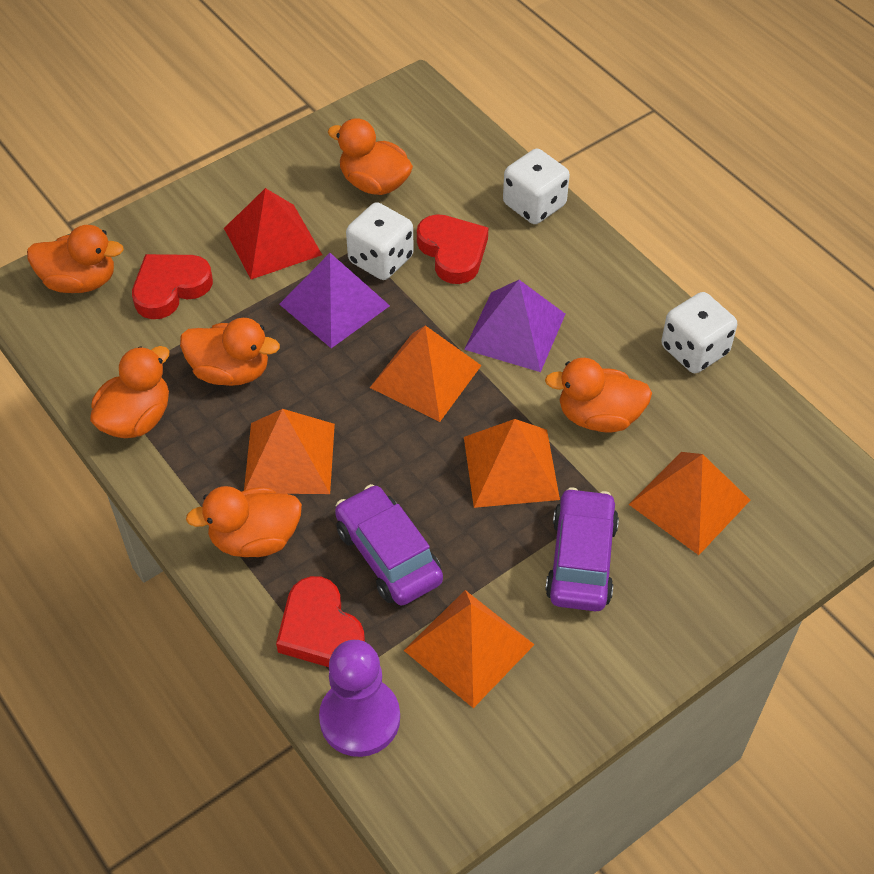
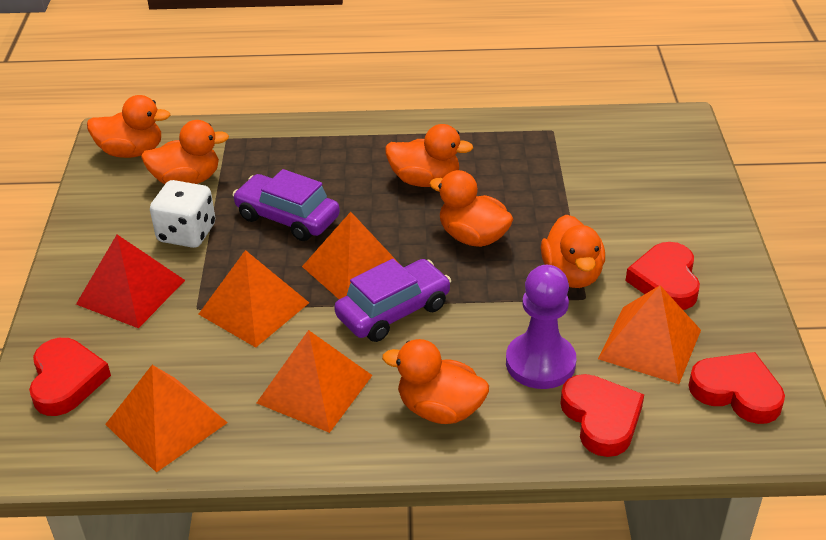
purple pyramid: [279,253,390,348] [464,280,565,372] = 2 -> none = 0
red heart: [132,254,213,319] [276,576,365,667] [417,214,488,284] = 3 -> [29,338,111,416] [560,374,644,457] [626,242,700,310] [688,352,785,424] = 4
white dice: [346,202,414,280] [503,149,570,224] [661,292,737,373] = 3 -> [150,180,215,248] = 1

